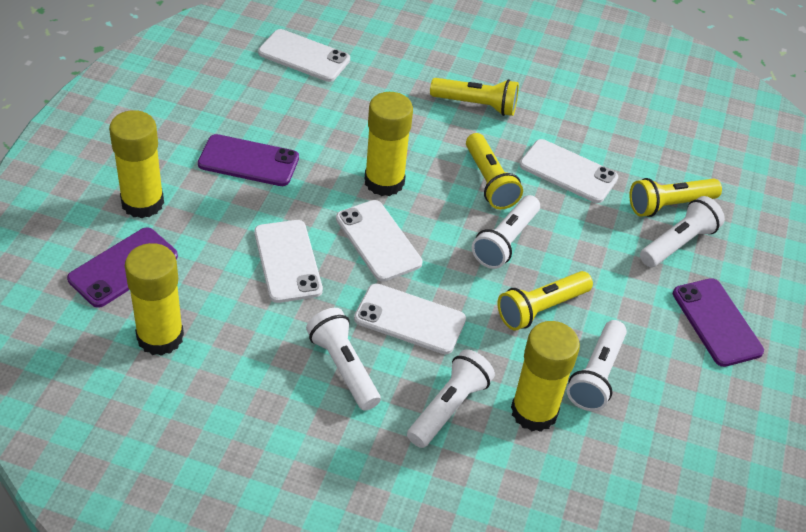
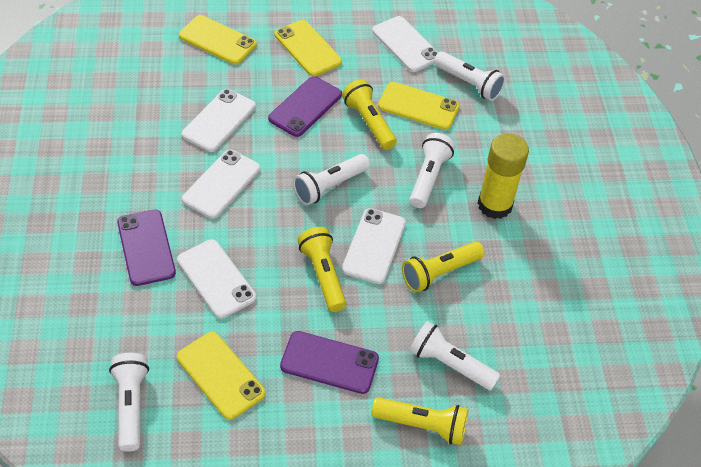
yellow glue stick: [109,110,164,219] [125,243,184,356] [365,92,413,196] [511,321,580,432] = 4 -> [478,133,529,219] = 1
yellow phone: none = 0 -> [177,332,265,420] [179,15,257,65] [275,20,342,76] [378,82,460,130] = 4

